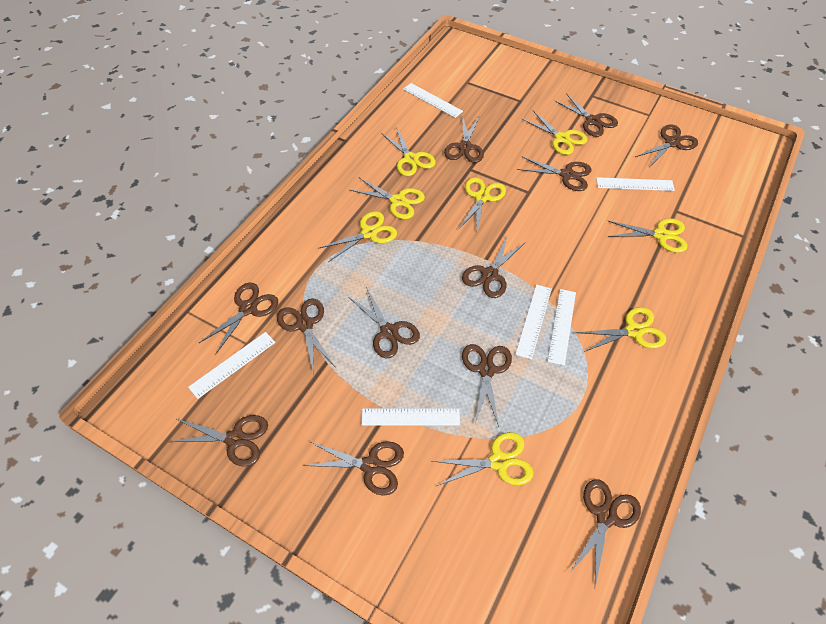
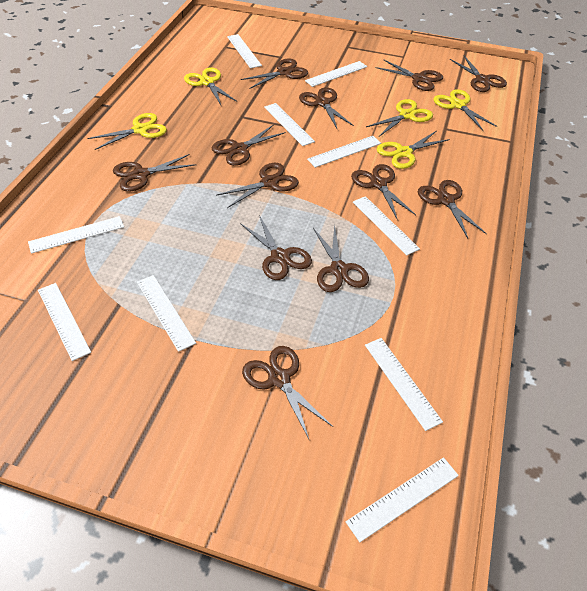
white ruler: [188,332,275,399] [361,408,460,426] [403,83,463,118] [515,284,552,360] [547,289,576,366] [596,177,675,191] = 6 -> [28,216,124,254] [38,283,91,361] [137,275,196,352] [227,34,262,68] [264,103,315,146] [305,61,367,87] [307,136,381,168] [346,457,459,542] [353,196,420,256] [365,338,443,431] = 10
yellow scissors: [318,211,397,262] [350,177,425,219] [381,126,436,176] [432,432,533,486] [458,177,506,233] [521,111,588,155] [575,307,666,352] [608,218,687,253] = 8 -> [87,113,167,150] [184,67,237,105] [366,99,433,136] [377,131,450,169] [434,89,497,131] = 5

